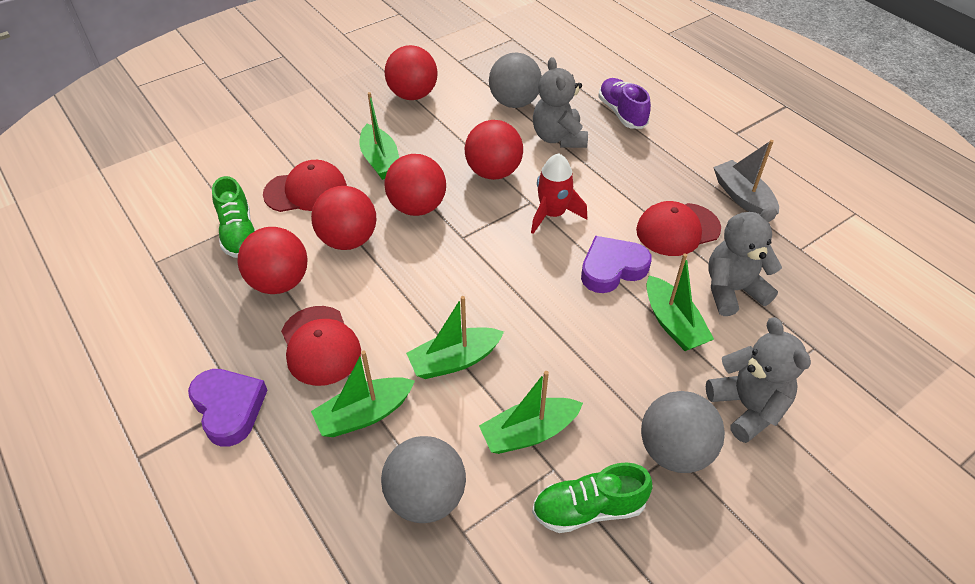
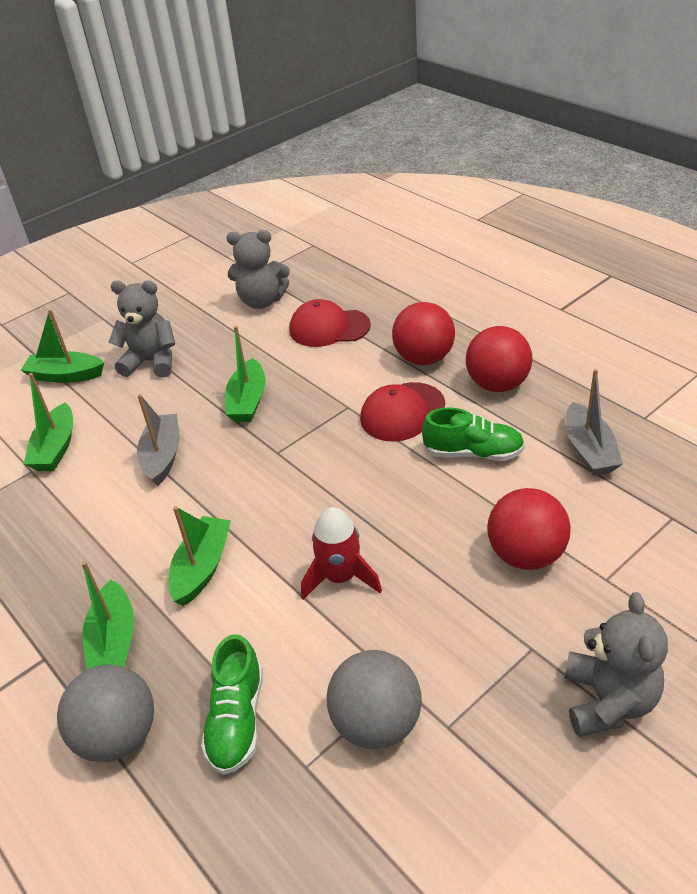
grey ball: [381,436,466,523] [489,53,542,108] [641,391,725,473] = 3 -> [57,664,154,762] [327,650,422,749] = 2
grey boat: [713,140,779,215] = 1 -> [137,394,179,486] [566,369,623,476] = 2
purple heart: [188,369,267,447] [581,236,652,293] = 2 -> none = 0
purple shoe: [598,78,651,129] = 1 -> none = 0
red ball: [237,227,307,294] [311,186,377,250] [384,45,437,100] [384,154,446,216] [465,120,523,180] = 5 -> [392,302,455,365] [466,326,533,392] [488,488,571,570] = 3
red cap: [263,160,347,212] [281,306,361,386] [636,201,721,256] = 3 -> [289,299,371,347] [360,382,445,442] = 2

